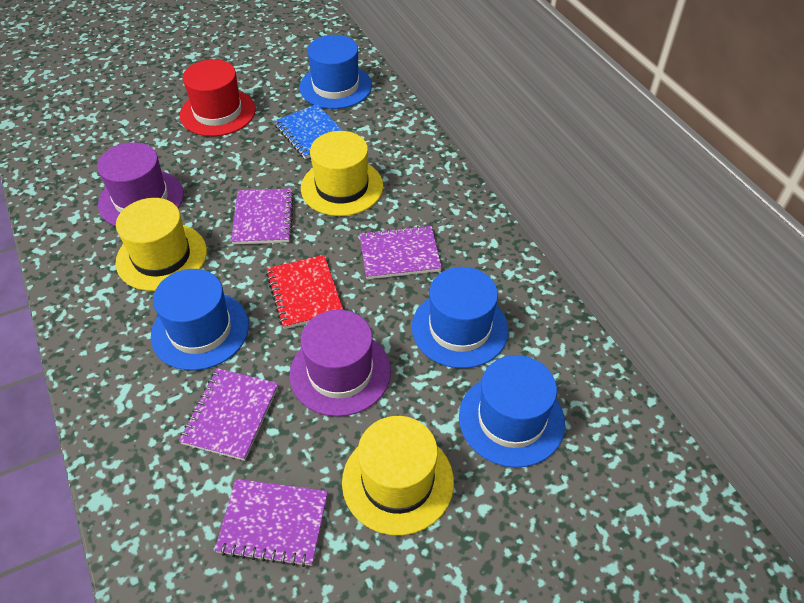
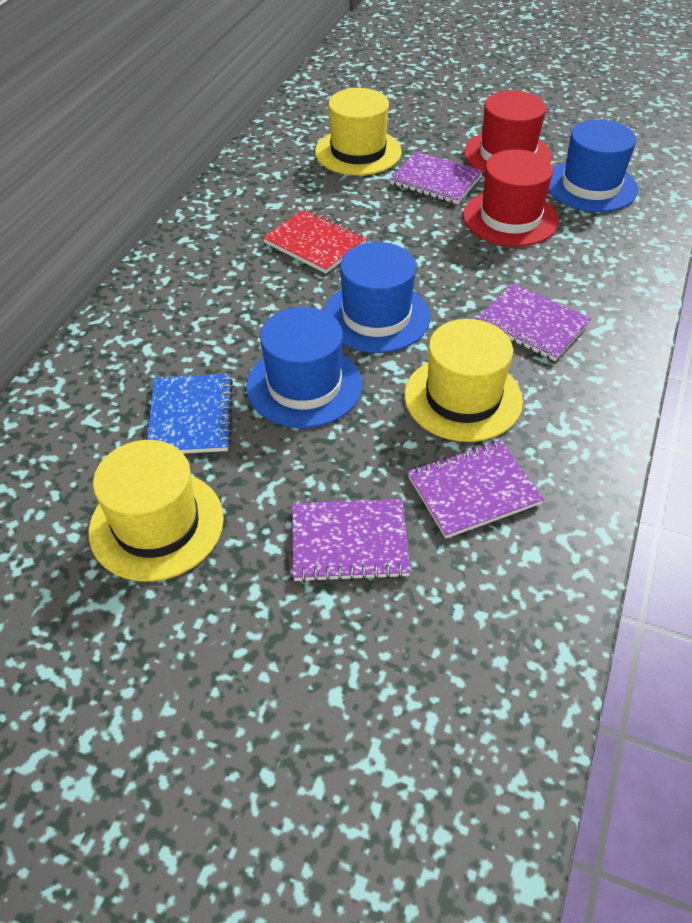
blue hat: [151,269,249,370] [299,35,372,109] [412,267,509,368] [459,355,565,468] = 4 -> [246,307,362,428] [324,242,430,353] [548,120,638,212] = 3
purple hat: [97,142,184,226] [290,310,391,417] = 2 -> none = 0
red hat: [180,59,256,136] = 1 -> [463,149,559,247] [464,91,552,174] = 2

